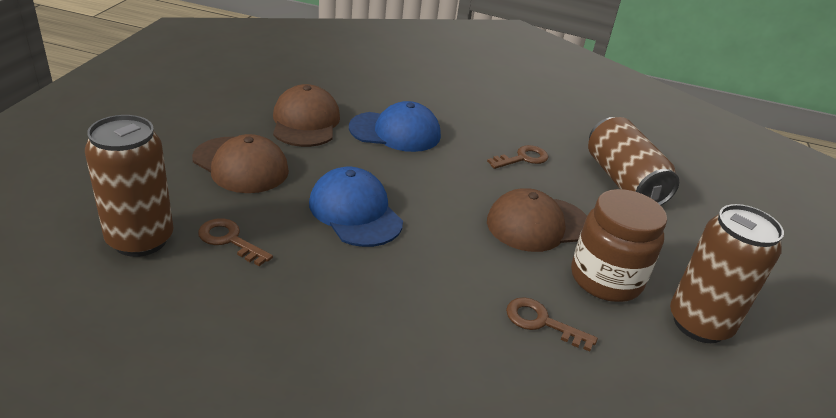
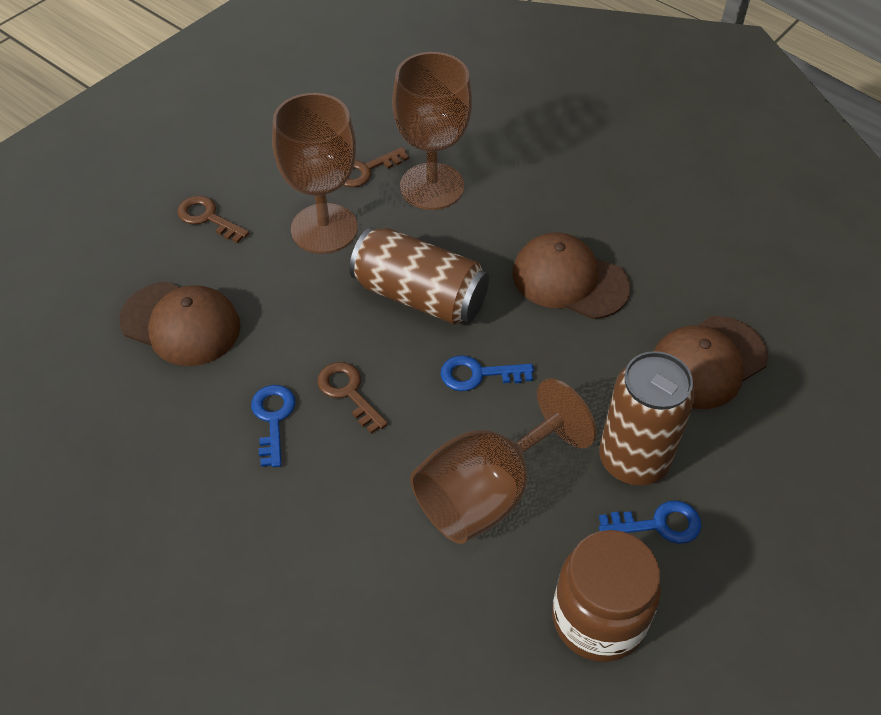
blue cap: [309,167,403,247] [349,101,441,152] = 2 -> none = 0
blue key: none = 0 -> [251,385,296,467] [440,355,534,391] [599,500,702,544] = 3
brown can: [85,115,173,257] [588,117,679,205] [670,204,784,343] = 3 -> [349,227,489,325] [599,351,695,485] = 2
brown goblet: none = 0 -> [272,93,358,254] [392,52,472,210] [411,378,597,544] = 3

